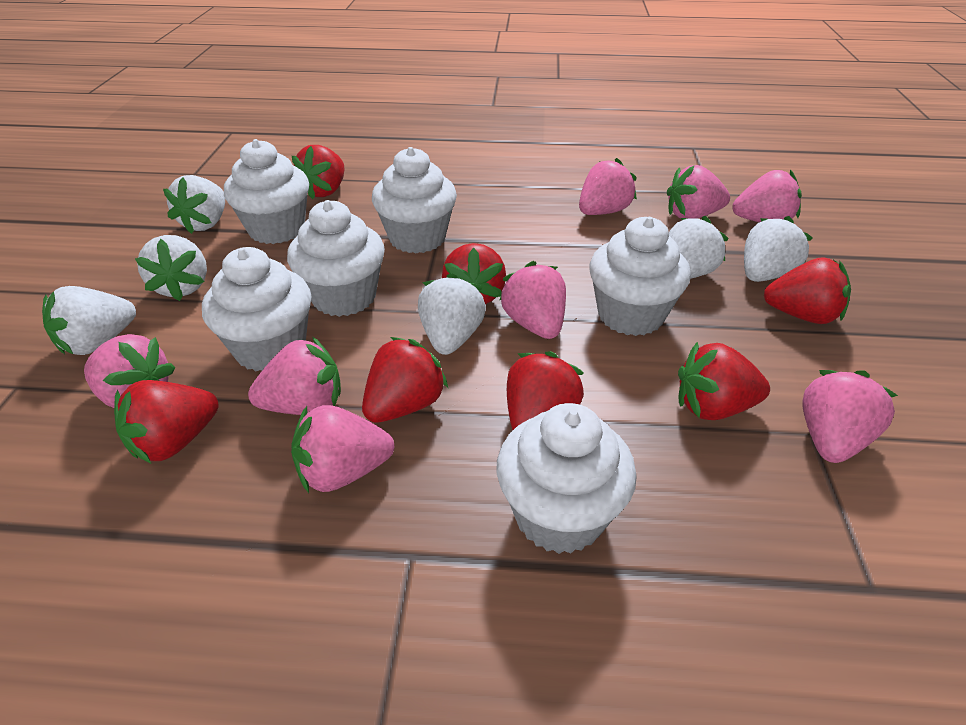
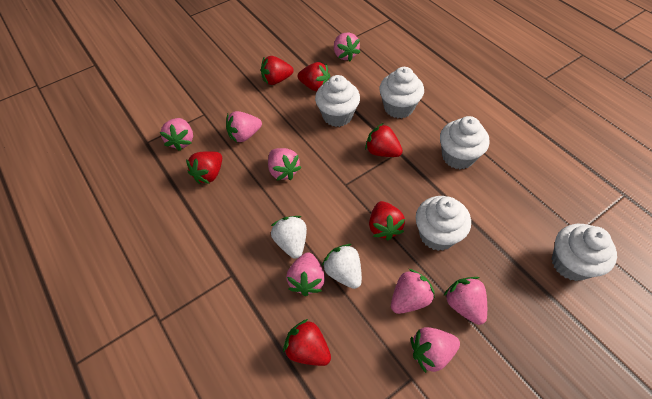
red strawberry: [114,380,219,463] [292,145,344,199] [362,337,448,423] [442,243,506,304] [507,351,584,431] [678,342,770,420] [764,257,851,324] = 7 -> [186,151,222,184] [261,56,294,85] [283,319,331,366] [298,62,330,91] [365,123,403,157] [369,201,405,240] = 6
white cupcake: [202,247,312,372] [224,139,309,244] [287,200,385,317] [372,147,457,254] [497,403,637,554] [590,217,691,336] = 6 -> [315,75,360,127] [379,67,424,118] [416,196,471,251] [440,116,490,169] [552,224,617,281] = 5
white strawberry: [42,286,136,355] [135,235,207,301] [163,175,225,234] [418,273,486,355] [669,216,729,279] [744,216,813,282] = 6 -> [271,216,307,259] [322,244,362,289] = 2

